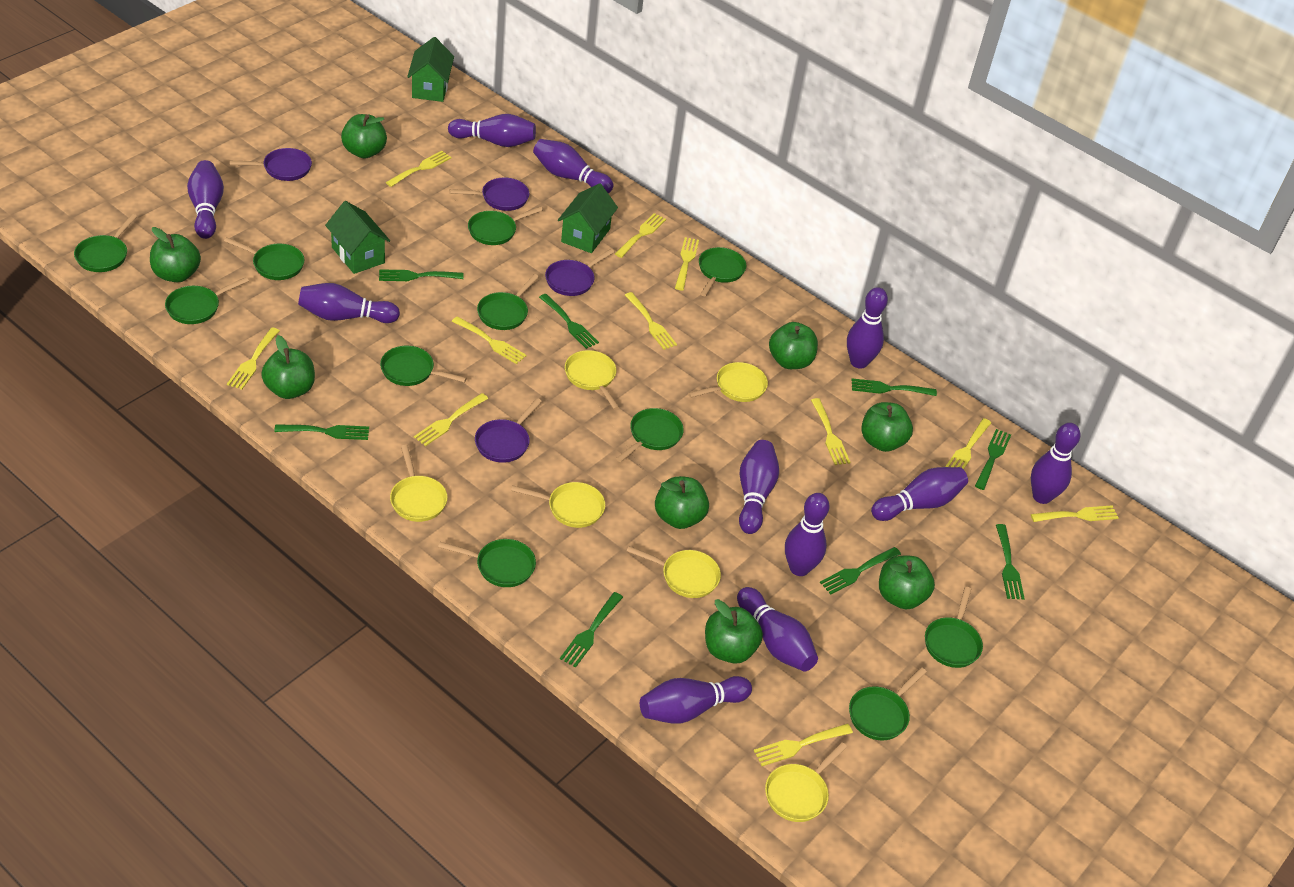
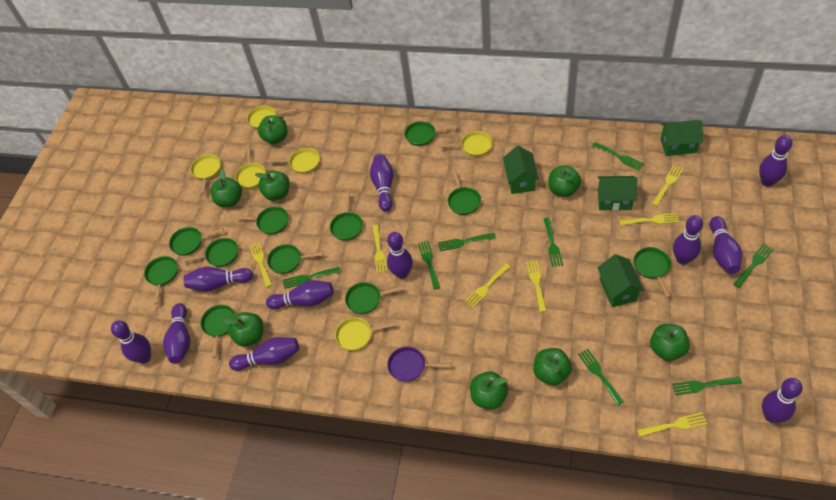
green house: [325,201,390,274] [407,37,454,102] [558,183,618,253] = 3 -> [503,146,539,194] [597,254,644,307] [598,176,637,211] [661,120,703,156] = 4
purple pan: [230,148,312,181] [450,178,529,211] [475,398,542,463] [545,249,614,296] = 4 -> [387,347,451,382] = 1
yellow fork: [227,327,280,390] [386,151,452,187] [414,393,488,446] [452,316,527,364] [615,213,666,258] [625,292,677,350] [675,237,699,290] [754,724,853,766] [811,398,851,465] [945,418,991,469] [1031,505,1118,522] = 11 -> [249,242,272,287] [372,225,387,273] [465,263,510,308] [526,260,546,312] [619,213,680,226] [637,412,707,437] [652,165,683,206] = 7

